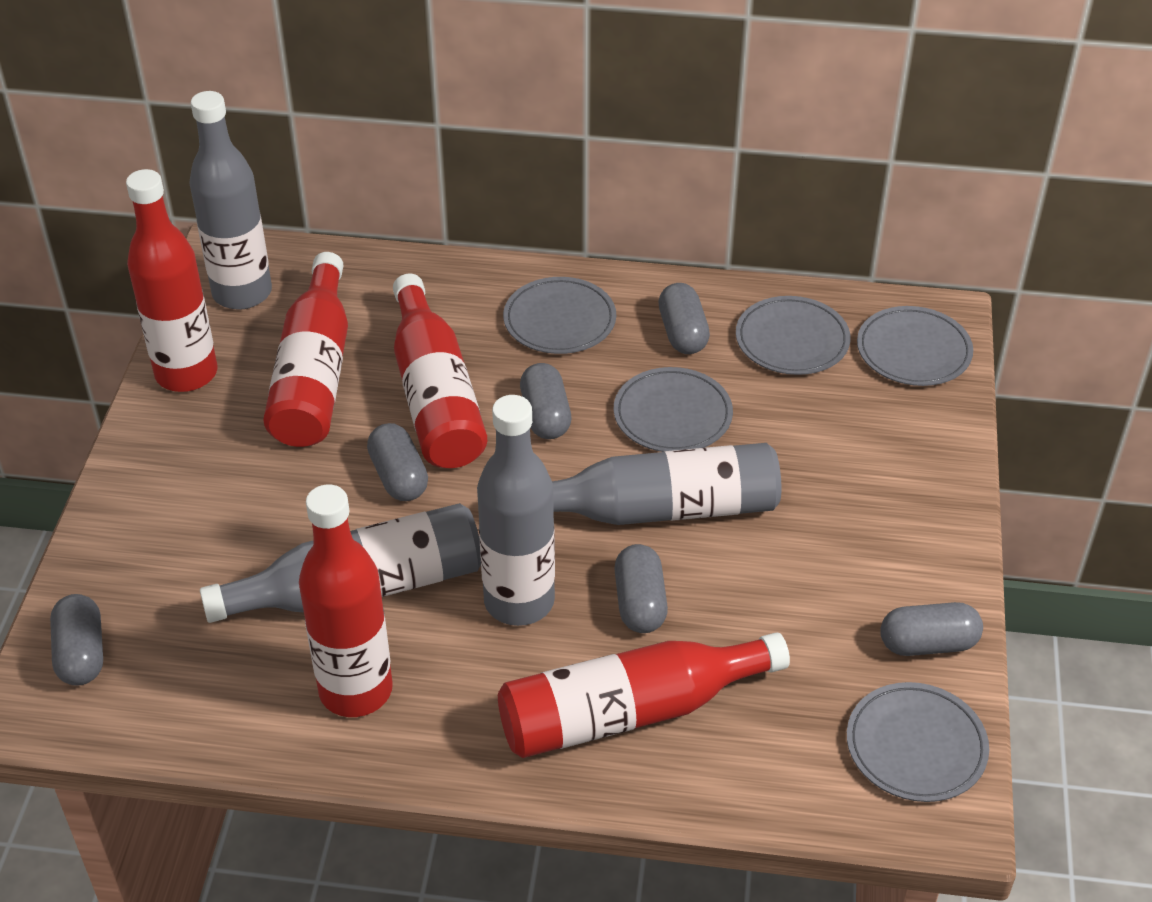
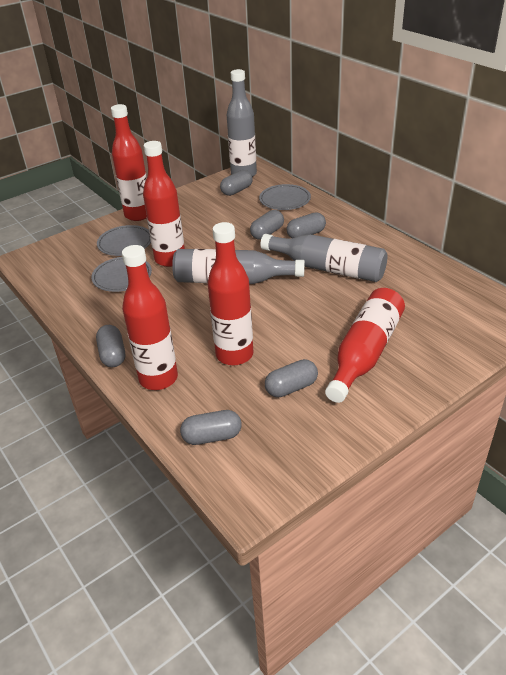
grey bottle: [189,91,272,310] [200,503,481,623] [477,395,555,626] [552,443,781,525] = 4 -> [172,249,305,284] [227,69,257,177] [260,234,387,282] = 3
grey plate: [503,277,616,354] [614,367,733,452] [736,296,851,375] [847,682,989,802] [857,306,973,386] = 5 -> [91,257,152,292] [97,225,151,256] [259,184,311,210] = 3

